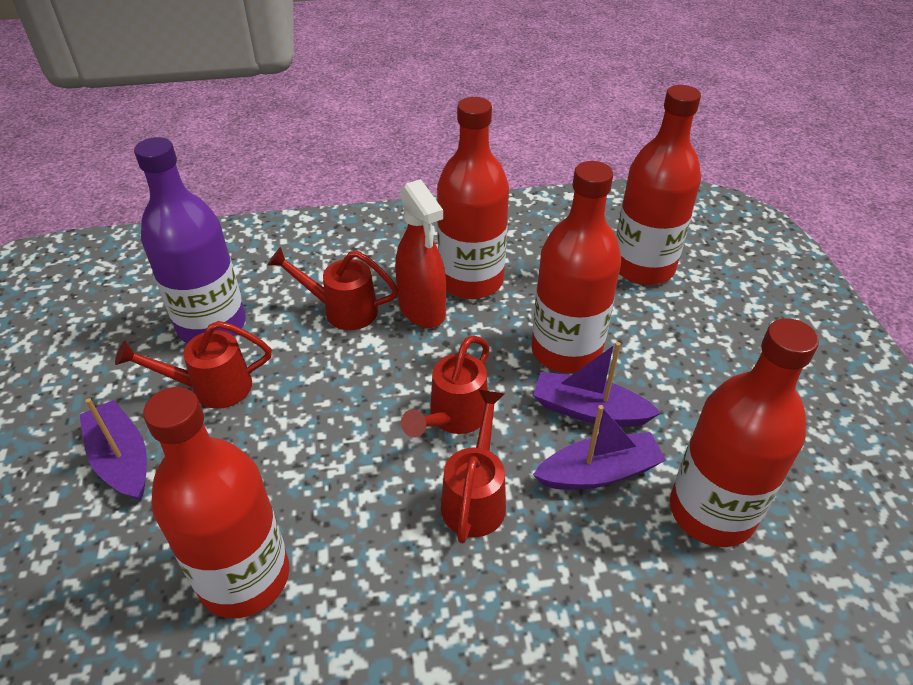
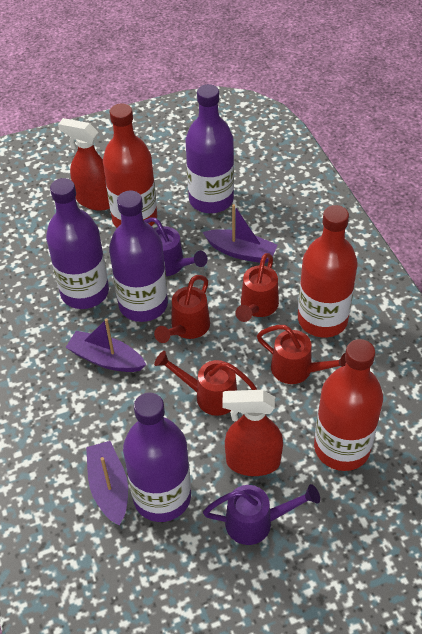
purple bottle: [134,137,246,343] = 1 -> [46,178,109,309] [109,191,168,322] [123,392,191,522] [186,84,234,213] = 4
purple watering can: none = 0 -> [144,217,208,276] [203,484,320,545] = 2
red bottle: [143,387,290,618] [437,97,509,299] [531,161,621,374] [616,85,701,285] [670,318,819,547] = 5 -> [103,104,157,228] [298,205,358,338] [314,339,383,471] = 3
red spray bottle: [395,179,446,328] = 1 -> [58,118,110,211] [222,390,283,476] = 2

